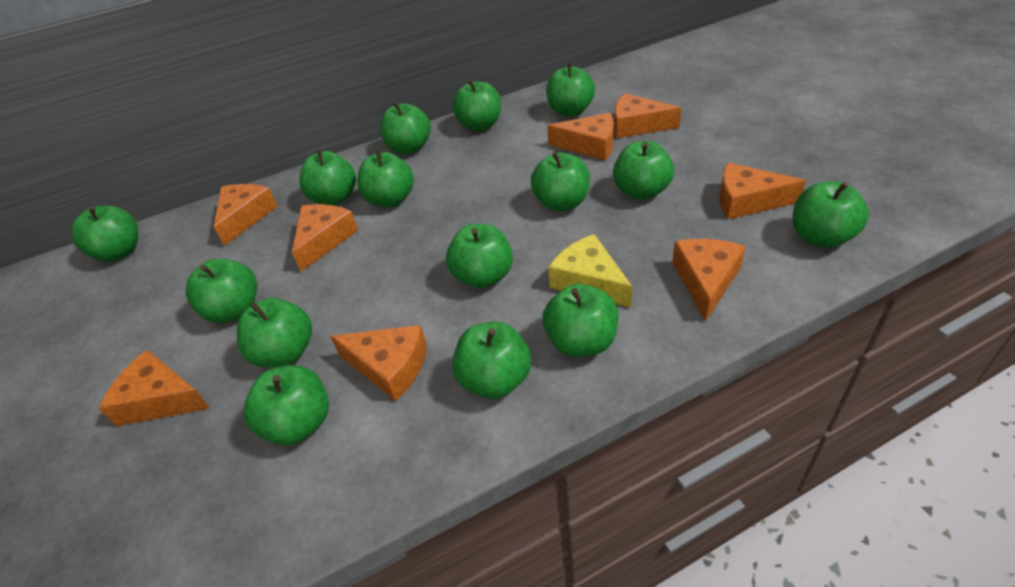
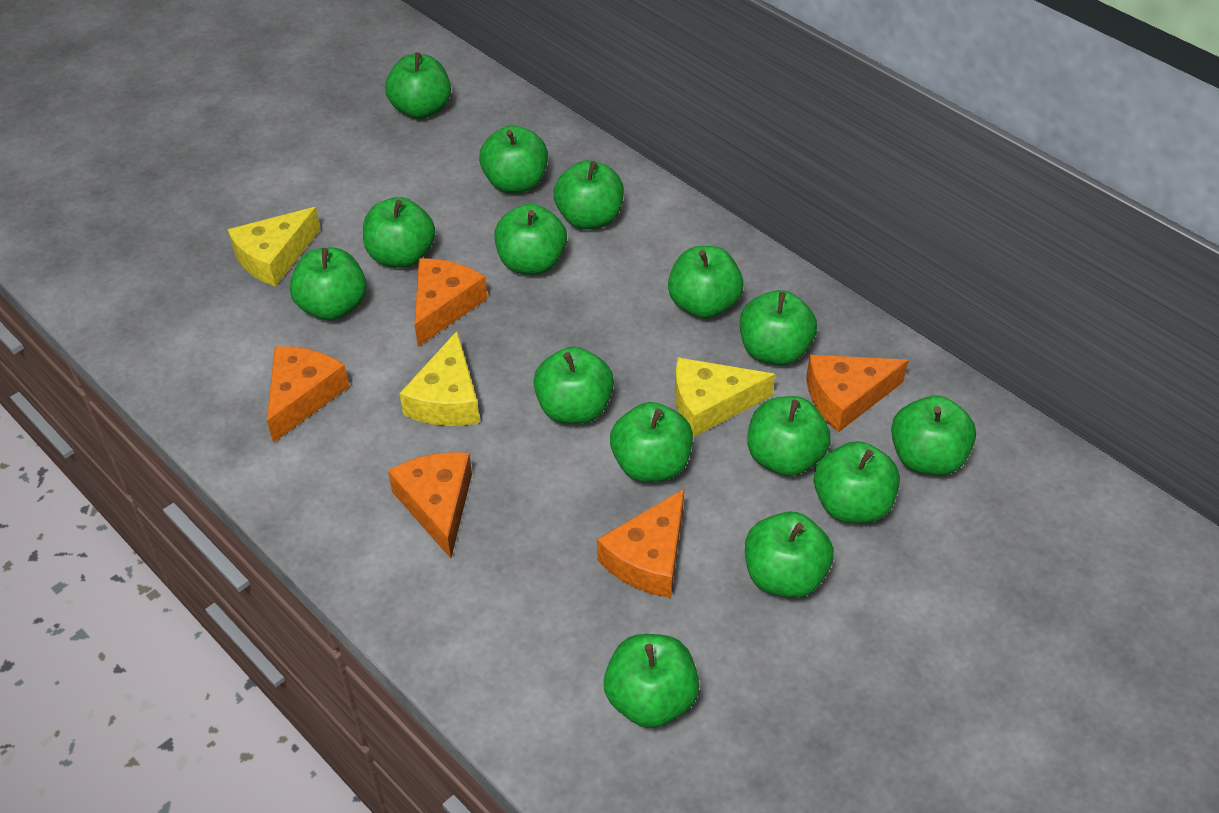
orange cheese: [99,350,210,426] [214,184,278,246] [292,204,358,272] [330,325,427,401] [547,113,614,161] [614,93,682,138] [672,239,746,322] [719,162,806,219] = 8 -> [267,346,349,443] [388,452,472,558] [414,258,487,347] [597,488,685,598] [806,355,909,432] = 5
yellow cheese: [548,234,633,308] = 1 -> [228,207,321,287] [399,331,480,426] [675,357,775,437] = 3

